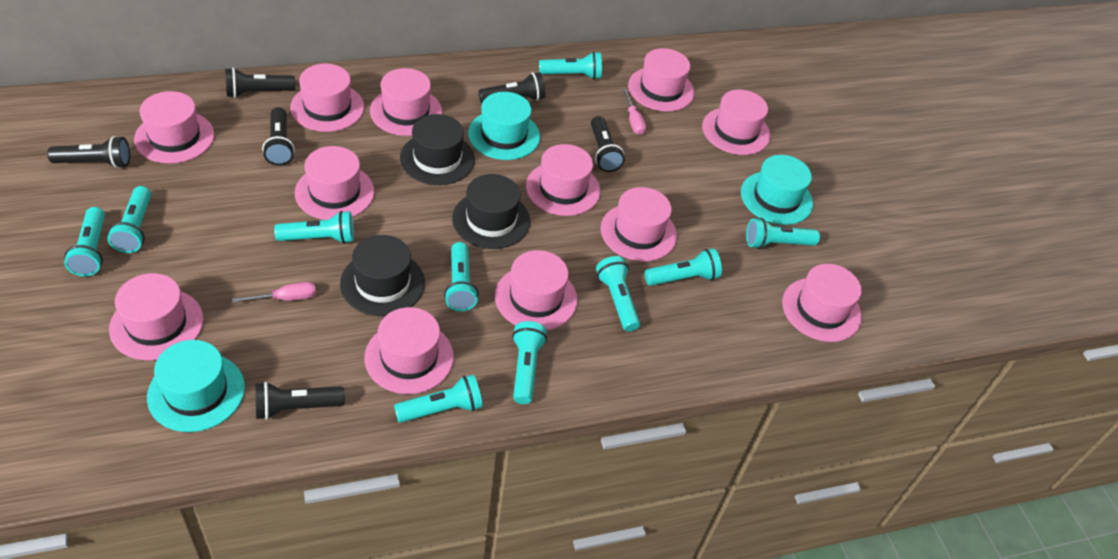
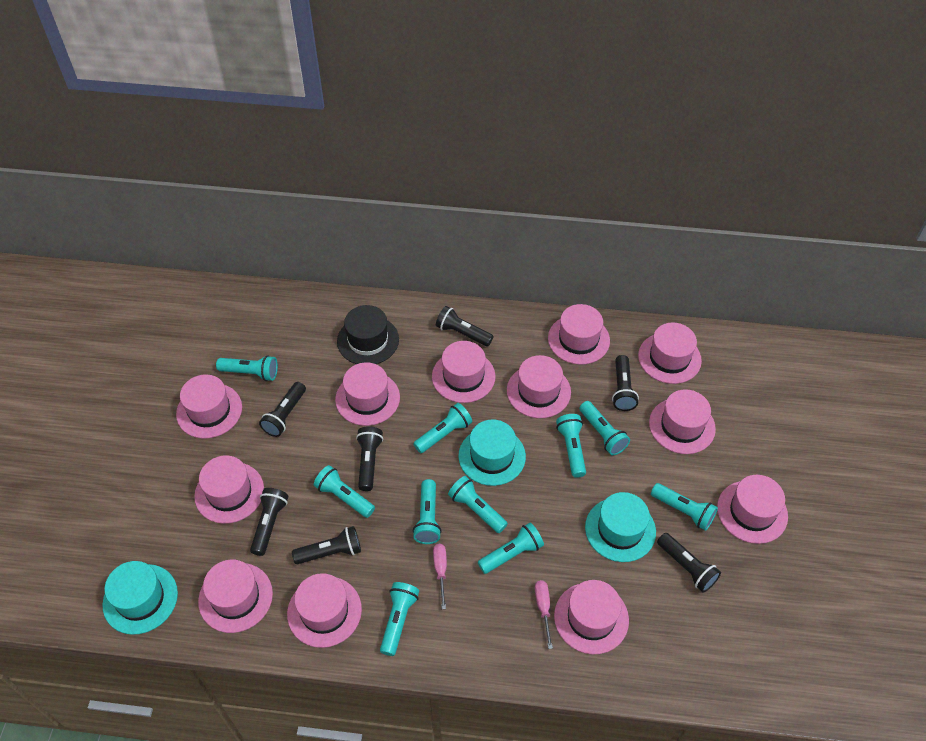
black flashlight: [47,136,130,168] [225,68,295,98] [255,382,345,420] [262,107,295,166] [479,72,545,103] [591,116,625,172] = 6 -> [250,488,289,556] [259,382,306,437] [292,526,361,564] [356,426,383,491] [436,306,493,346] [612,355,639,411] [657,533,721,592] = 7
black hat: [340,235,425,316] [400,114,475,185] [452,174,530,249] = 3 -> [337,305,399,364] = 1

